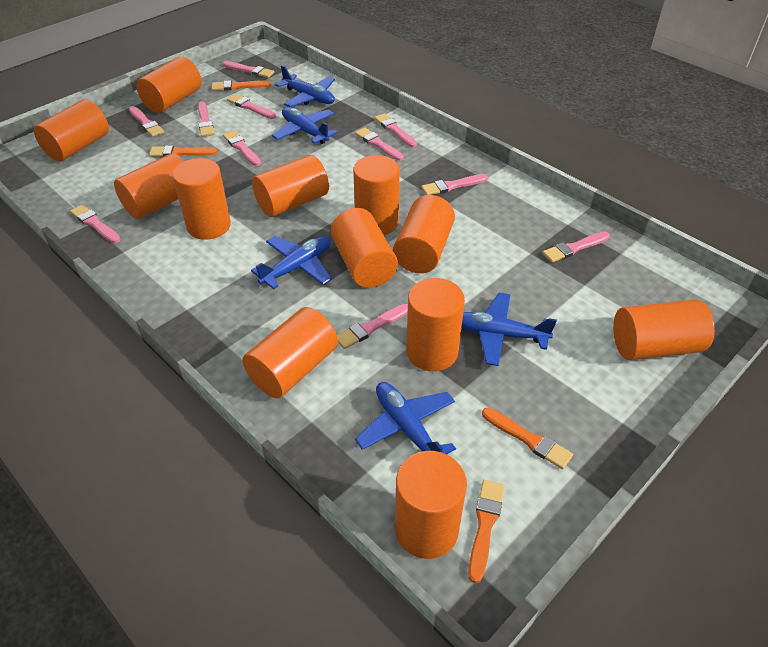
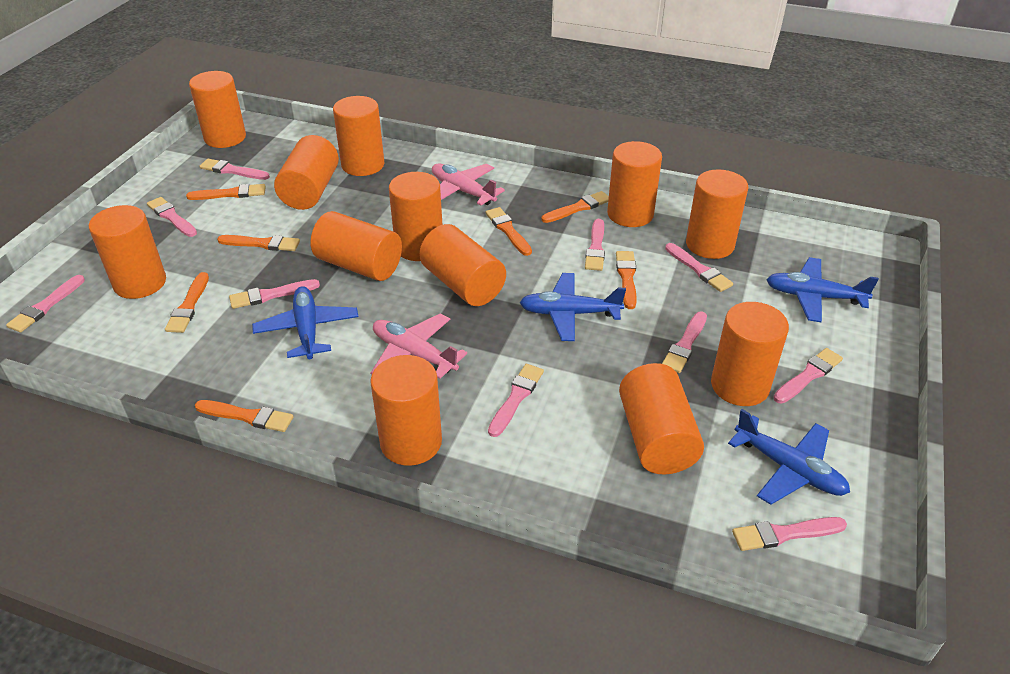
blue plane: [251,236,332,289] [272,107,338,144] [276,65,335,107] [355,382,456,454] [461,293,557,366] = 5 -> [252,286,359,359] [519,273,626,341] [728,409,850,505] [766,257,879,322] = 4
orange brush: [149,145,217,157] [211,80,271,91] [468,480,504,583] [482,408,573,469] = 4 -> [165,272,209,333] [186,184,266,200] [195,400,293,432] [217,235,300,251] [485,207,532,256] [541,191,609,223] [616,251,636,309] = 7
pink brush: [70,204,121,243] [129,106,164,137] [198,102,215,137] [223,61,274,78] [223,130,261,166] [227,94,276,119] [337,304,408,349] [355,128,404,161] [374,113,417,147] [421,174,488,195] [543,232,610,263] = 11 -> [6,275,85,332] [147,197,197,237] [199,159,270,180] [229,279,320,309] [488,364,544,437] [585,219,605,271] [662,311,707,373] [665,243,733,292] [732,517,847,551] [773,348,843,404] = 10
pink plane: none = 0 -> [371,313,467,379] [432,163,505,205] = 2

